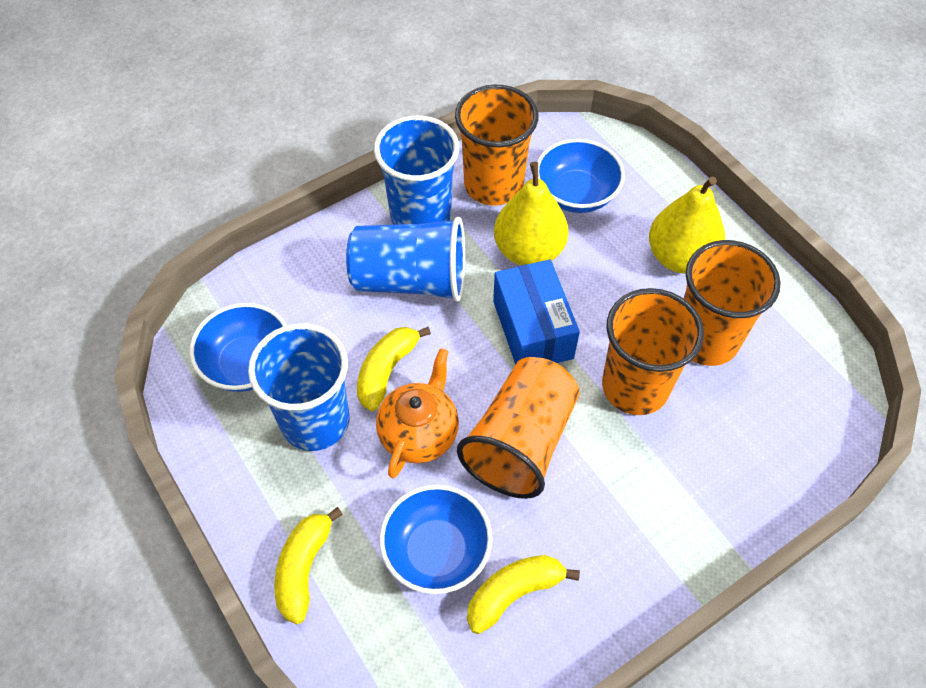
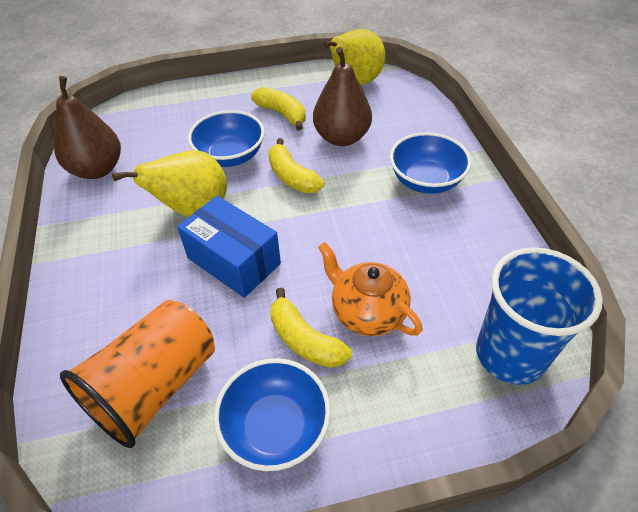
blue cup: [248,323,350,451] [346,217,465,302] [374,115,459,225] = 3 -> [476,247,603,385] = 1
brown pear: none = 0 -> [54,76,121,179] [313,47,372,146] = 2
orange cup: [455,85,538,206] [457,357,580,499] [602,288,704,415] [683,240,781,366] = 4 -> [60,300,215,448] = 1

